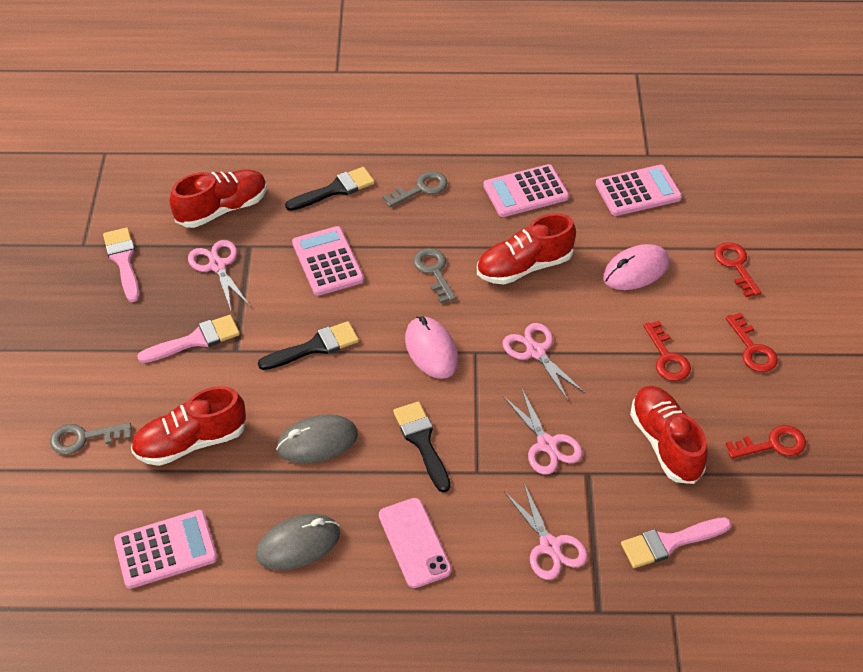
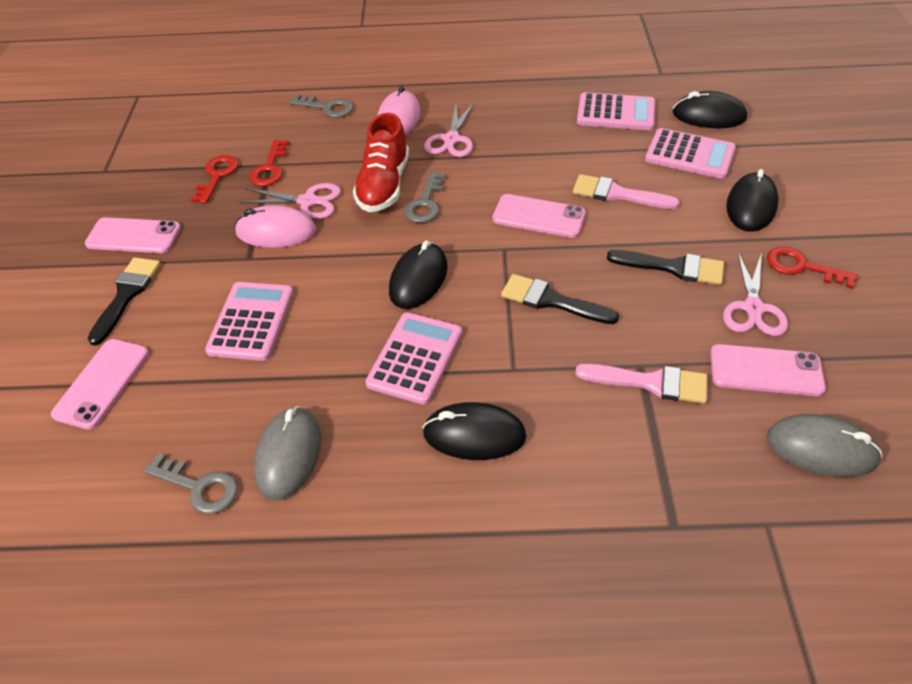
black mouse: none = 0 -> [389,241,448,309] [422,402,527,460] [673,91,747,128] [726,169,778,232] = 4
pink brush: [103,227,140,302] [137,315,240,363] [621,517,731,568] = 3 -> [573,174,680,209] [575,364,707,404] = 2
pink phone: [379,498,452,588] = 1 -> [51,339,149,429] [85,217,181,253] [493,194,586,238] [710,344,826,396] = 4
pink scissors: [188,240,250,310] [503,323,585,401] [503,387,583,475] [504,484,588,580] = 4 -> [239,183,341,219] [424,103,474,157] [723,252,788,336] = 3
red key: [643,321,691,381] [714,242,761,297] [725,313,778,372] [726,425,806,459] = 4 -> [191,155,238,204] [249,140,289,186] [767,246,858,289] = 3
red shoe: [131,386,246,466] [170,169,267,228] [477,213,576,285] [630,386,708,484] = 4 -> [353,113,409,212] = 1

